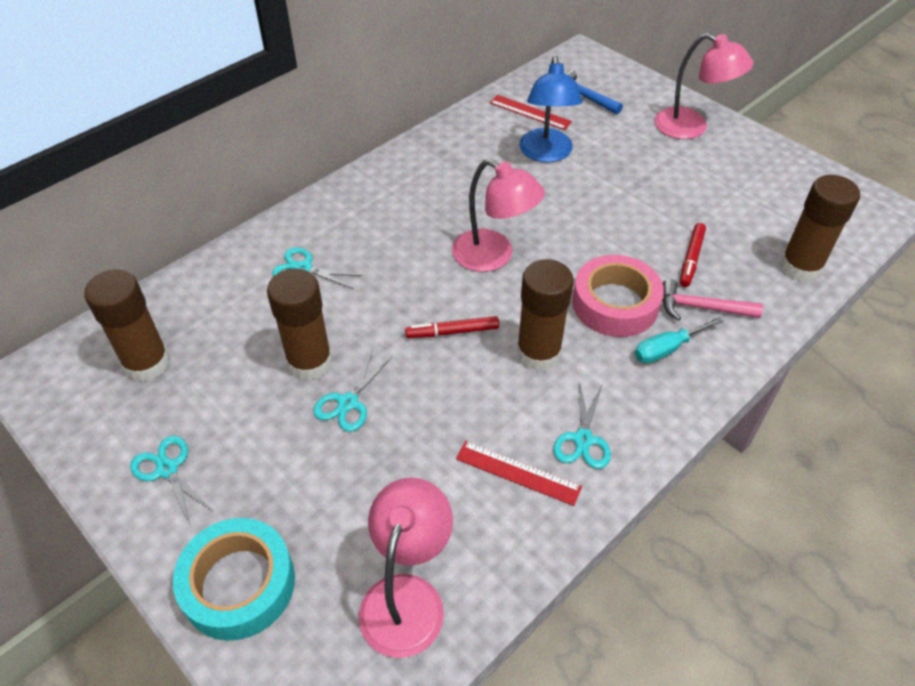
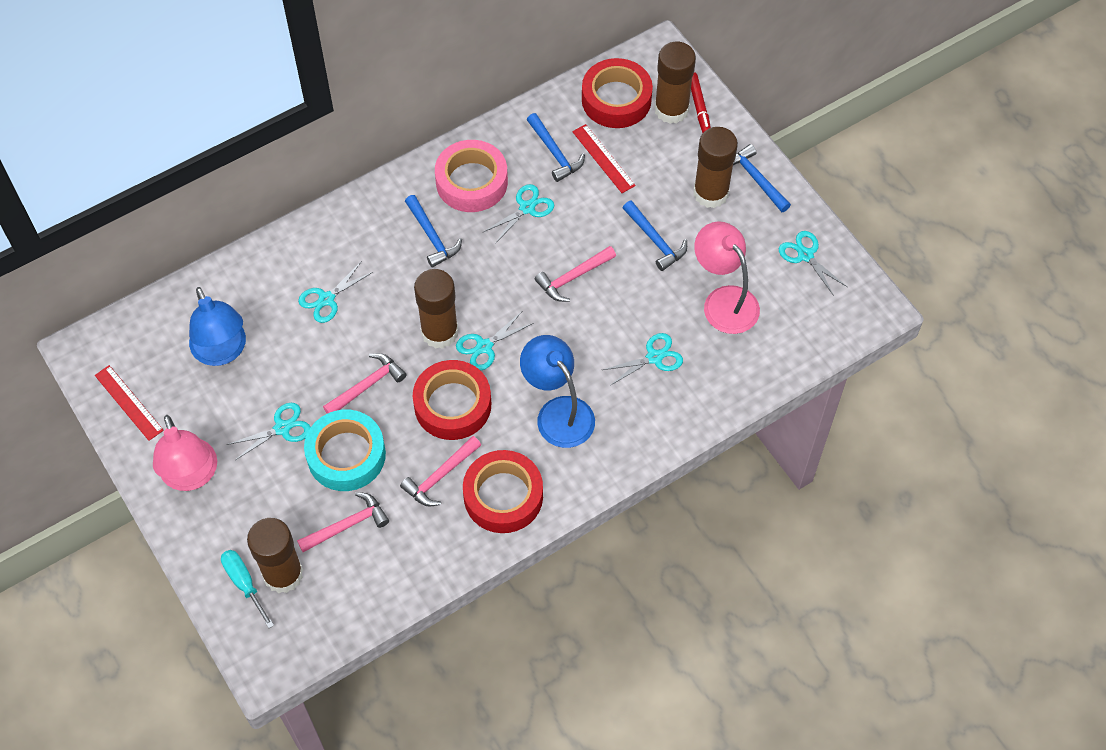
blue hammer: [566,70,623,115] = 1 -> [405,195,462,267] [527,113,585,182] [623,200,687,271] [733,144,791,212] = 4
blue lamp: [519,56,582,162] = 1 -> [189,287,246,366] [520,335,595,448] = 2
pink hammer: [662,279,763,321] = 1 -> [297,492,389,552] [323,353,407,413] [400,436,481,506] [535,246,616,302] = 4
pink lamp: [359,478,453,658] [452,159,545,272] [654,33,754,139] = 3 -> [153,415,217,491] [694,221,760,334] = 2
red marker: [405,316,499,338] [680,223,706,287] = 2 -> [691,72,711,133] = 1
red tape: none = 0 -> [413,360,491,440] [463,450,543,533] [582,58,653,128] = 3
turquoise scissors: [130,435,214,527] [272,247,362,289] [313,351,392,431] [553,381,611,469] = 4 -> [227,403,311,460] [298,261,373,323] [456,312,534,371] [483,184,554,244] [603,333,683,386] [779,231,847,296] = 6

